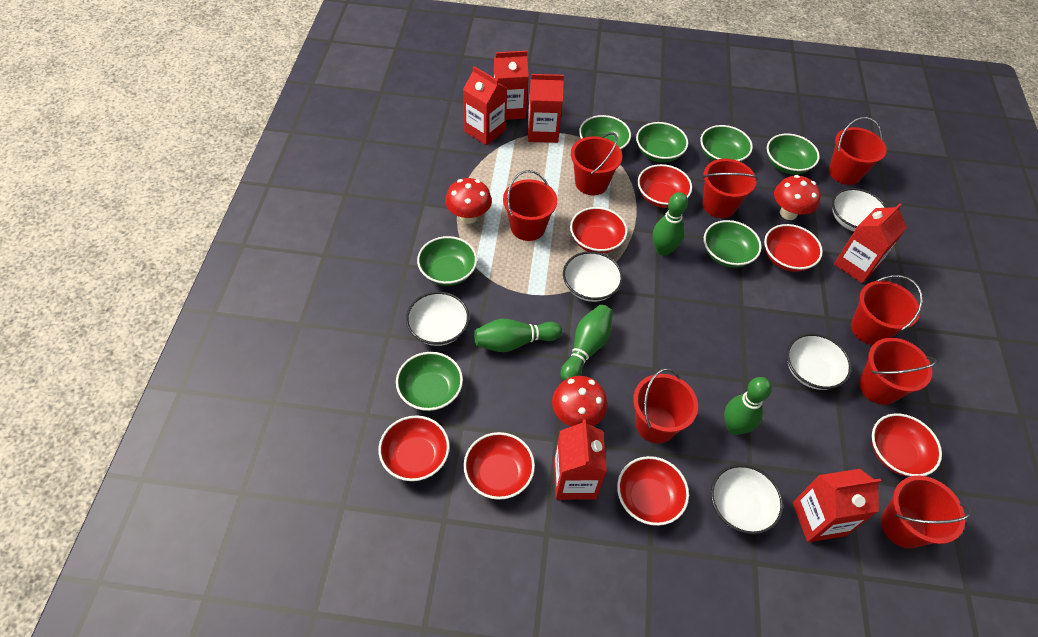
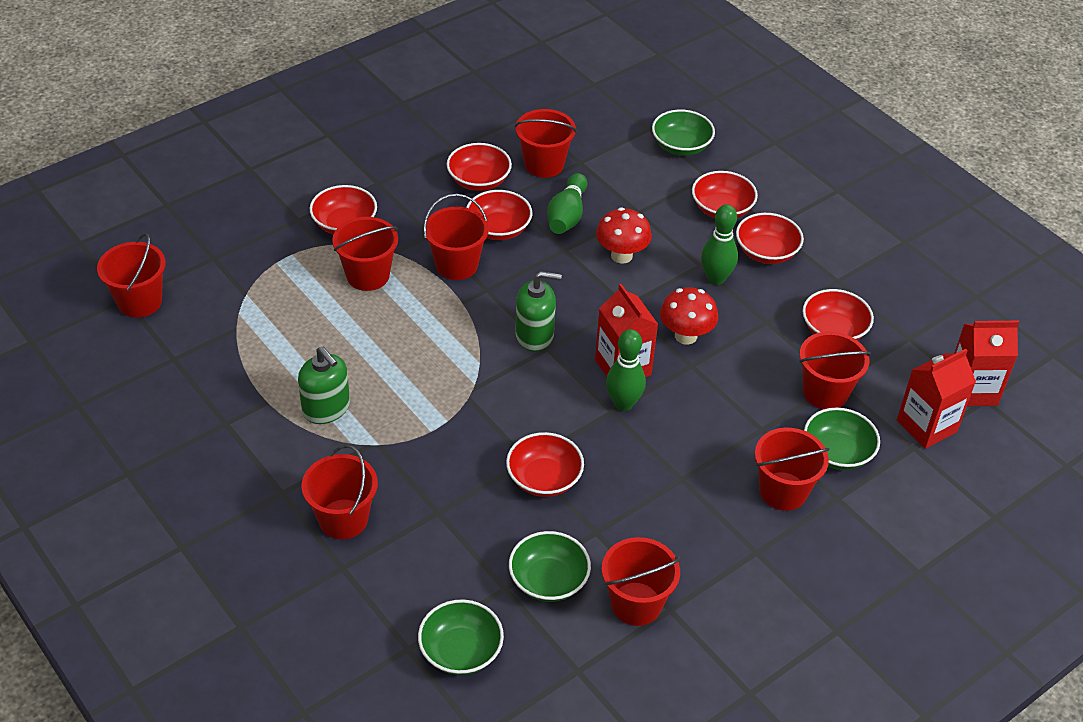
green bowl: [396,352,463,411] [417,236,477,286] [579,115,631,151] [636,122,688,163] [700,125,753,162] [704,220,762,268] [767,133,820,175] = 7 -> [418,599,504,675] [509,531,591,602] [652,109,715,156] [804,407,880,470] = 4
green bowling pin: [474,319,562,352] [561,305,613,381] [653,192,688,256] [724,377,772,435] = 4 -> [547,173,587,234] [606,329,646,411] [701,204,738,285] = 3
green soap dispenser: none = 0 -> [298,347,350,424] [515,271,562,352] = 2
red carton: [463,66,507,145] [494,51,529,120] [528,74,564,143] [554,419,607,500] [792,469,881,542] [834,203,907,283] = 6 -> [595,284,658,377] [897,349,976,449] [955,321,1019,406] = 3
red mushroom: [445,178,492,224] [552,376,607,427] [774,175,821,220] = 3 -> [596,207,652,264] [660,287,718,345] = 2
white bowl: [406,292,469,346] [563,251,623,302] [711,464,783,534] [787,334,852,390] [832,188,887,231] = 5 -> none = 0

